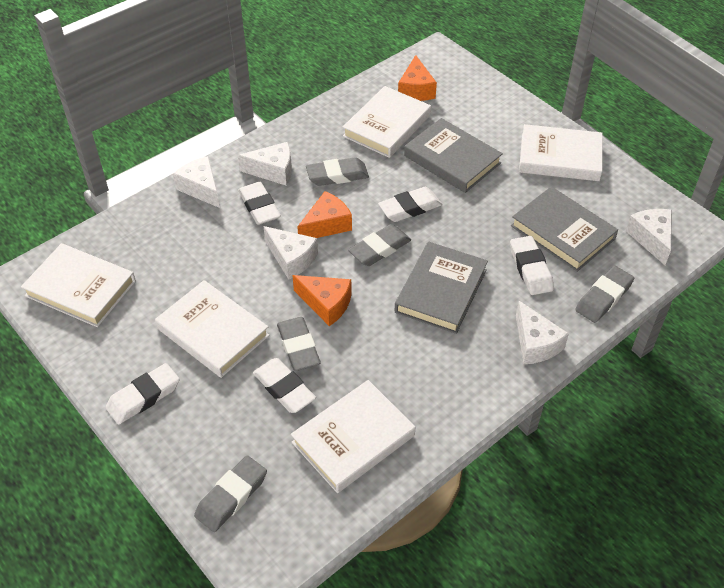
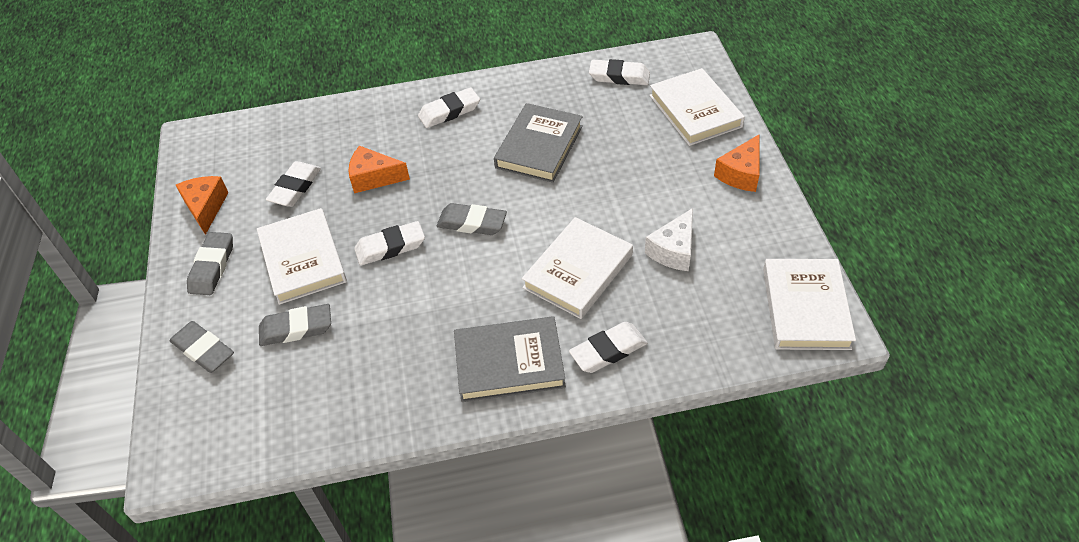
grey book: [395,241,488,334] [404,118,503,193] [511,186,618,272] = 3 -> [454,316,566,402] [494,103,583,183] = 2
grey eraser: [194,455,267,532] [277,317,321,371] [306,157,369,186] [348,224,411,266] [575,266,634,323] = 5 -> [170,321,234,373] [187,232,233,295] [259,304,331,346] [437,203,507,235] = 4
white book: [21,243,136,327] [155,280,270,378] [291,380,415,493] [343,86,431,158] [519,124,603,181] = 5 -> [257,208,347,305] [522,217,633,319] [649,68,745,146] [763,259,856,350] = 4
white cheese: [173,156,220,208] [238,142,292,186] [264,226,318,280] [516,301,569,364] [626,209,672,265] = 5 -> [645,208,693,271] = 1

